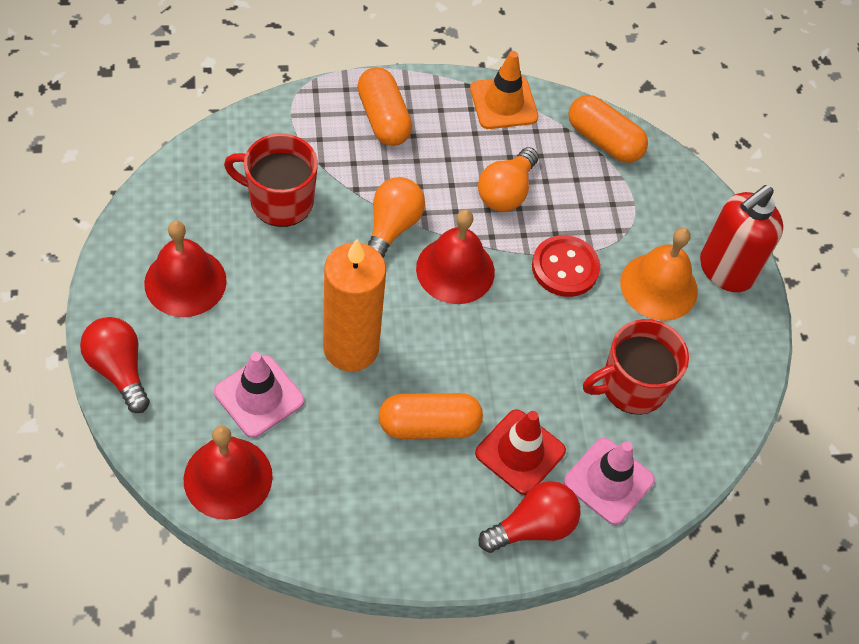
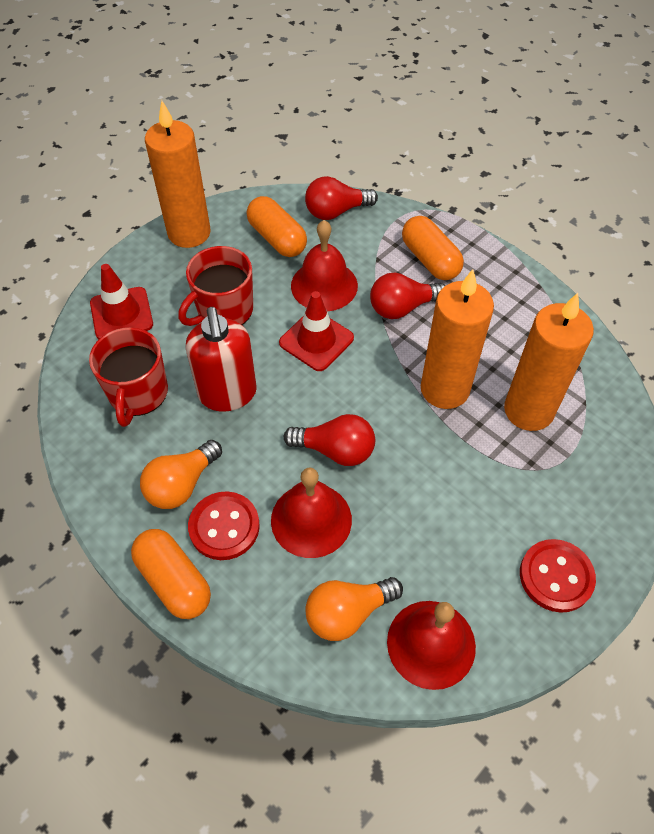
orange bell: [620,228,698,321] = 1 -> none = 0
orange candle: [323,239,386,372] = 1 -> [145,100,211,248] [421,269,494,409] [504,293,594,431] = 3
orange traffic cone: [470,51,538,129] = 1 -> none = 0
pink traffic cone: [214,352,304,438] [564,438,655,525] = 2 -> none = 0
red button: [532,235,600,297] = 1 -> [188,491,260,560] [520,539,596,613] = 2
red light bulb: [80,317,150,413] [479,481,581,553] = 2 -> [284,414,375,466] [305,176,378,220] [370,273,445,319] = 3
red traffic cone: [475,409,566,495] = 1 -> [90,264,153,339] [279,291,354,371] = 2

